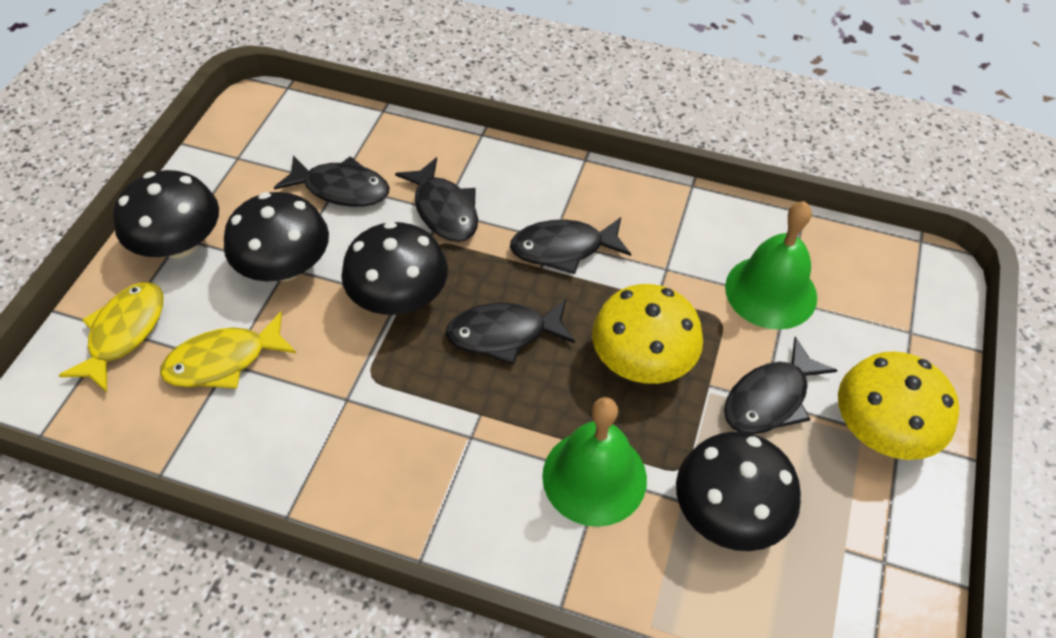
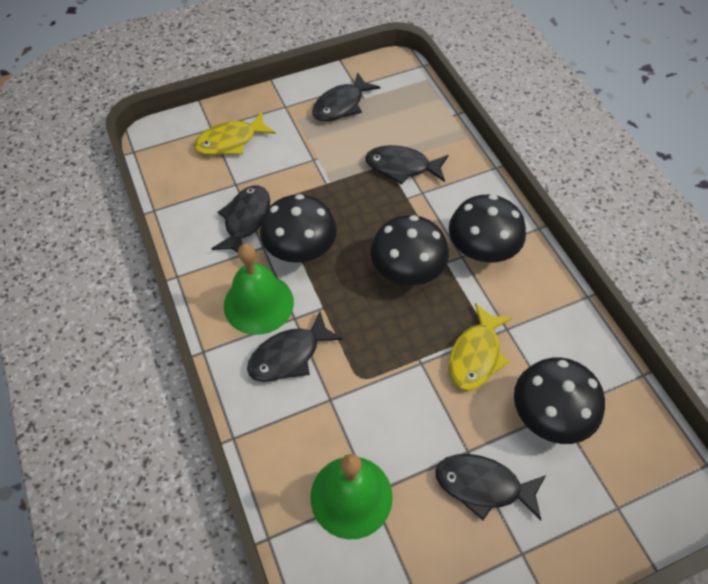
yellow mushroom: [592,284,703,384] [838,351,959,460] = 2 -> none = 0

